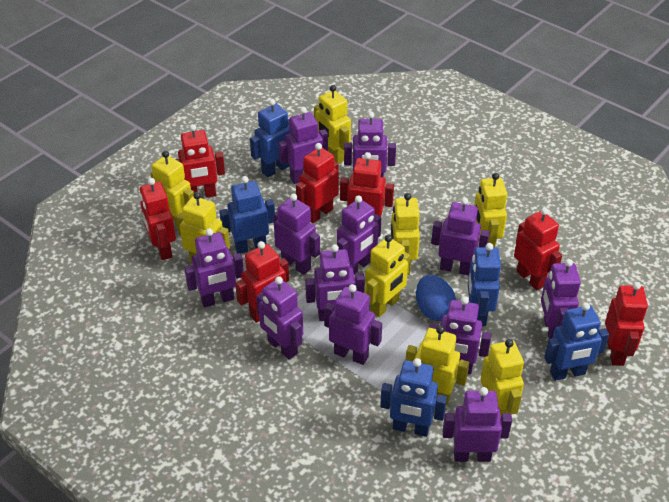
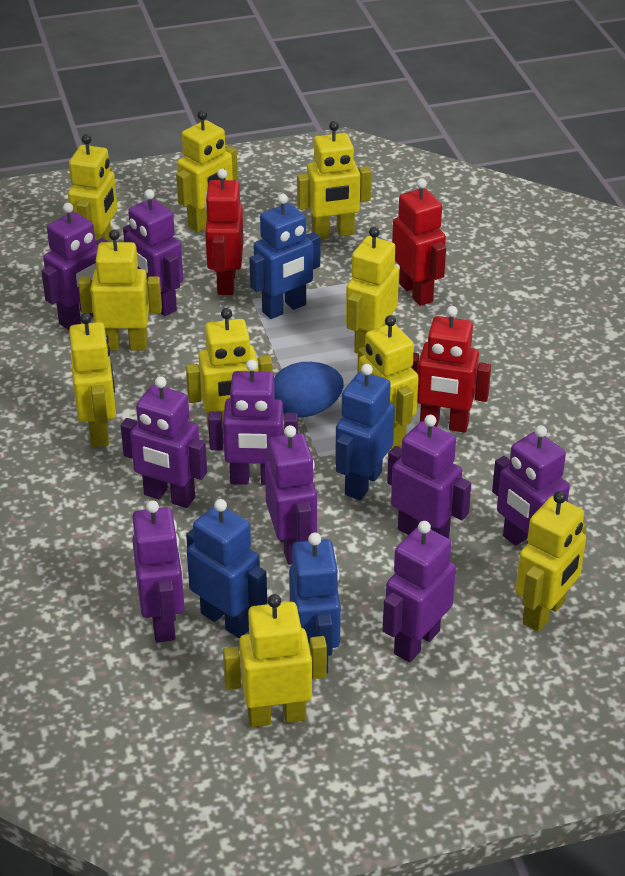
blue robot: [219,176,275,254] [250,99,290,177] [380,358,447,437] [468,243,501,326] [544,302,609,381] = 5 -> [186,499,267,638] [249,194,320,319] [289,533,341,673] [335,364,395,500] = 4
purple robot: [184,228,244,307] [256,276,303,360] [273,194,320,275] [278,107,328,184] [305,244,365,321] [324,284,382,365] [337,195,381,274] [344,111,396,177] [429,296,492,374] [431,197,490,275] [443,387,512,462] [541,259,581,339] = 12 -> [41,203,109,330] [121,376,207,508] [123,189,183,316] [132,500,184,642] [208,360,298,485] [265,425,317,565] [383,521,456,662] [387,415,471,539] [492,425,570,546] = 9
red robot: [140,178,176,260] [175,124,225,198] [235,241,289,323] [296,143,339,223] [340,152,394,217] [514,208,562,290] [605,282,648,366] = 7 -> [204,169,244,295] [392,178,446,306] [411,306,491,432] = 3
yellow robot: [150,151,194,228] [176,192,230,263] [314,85,351,164] [365,235,410,317] [391,193,420,275] [406,326,469,405] [474,173,507,247] [480,339,524,416] = 8 -> [68,134,117,241] [69,313,116,447] [78,230,162,350] [176,110,238,232] [186,308,273,431] [223,594,327,727] [297,121,371,239] [346,227,399,354] [357,315,419,449] [515,491,586,632] = 10

